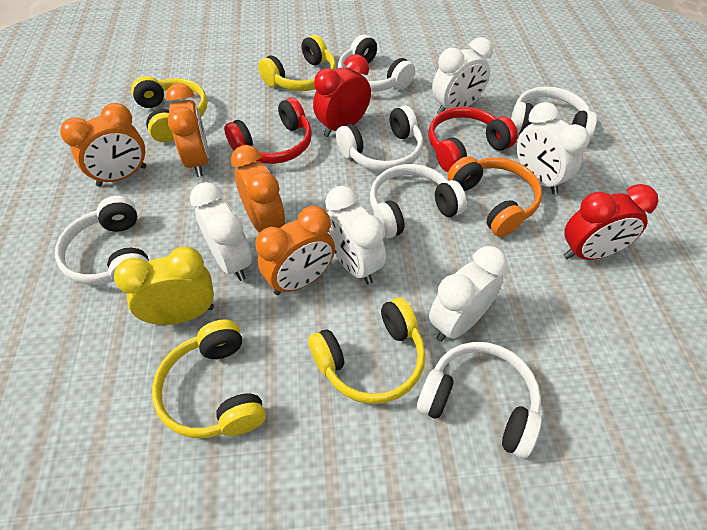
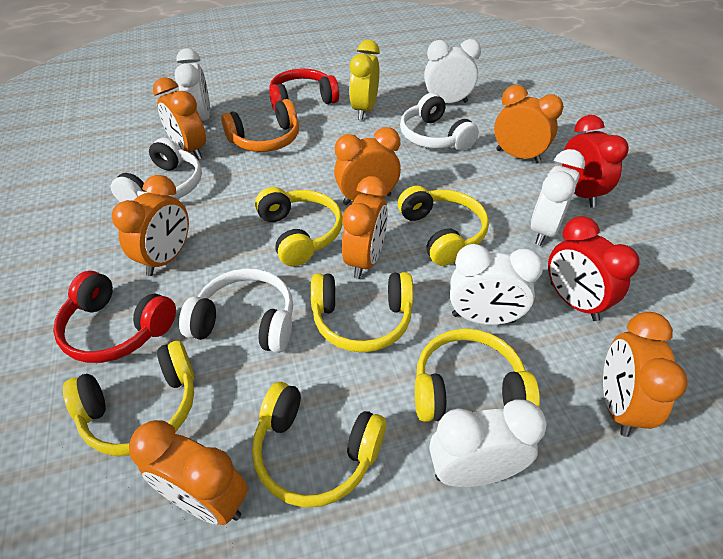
orange clock: [60,103,147,187] [166,83,209,177] [231,145,285,233] [255,206,335,295] = 4 -> [112,175,189,276] [129,420,248,525] [153,77,206,160] [334,127,401,205] [342,176,388,279] [494,85,564,164] [603,312,688,437] = 7
white headphones: [55,196,149,285] [336,106,423,172] [338,35,415,92] [370,164,467,239] [417,342,542,459] [511,86,597,141] = 6 -> [111,138,202,202] [179,268,293,353] [400,93,479,151] = 3
yellow headphones: [131,76,207,142] [152,320,266,438] [258,35,336,91] [308,298,426,404] = 4 -> [63,341,194,456] [252,382,386,507] [255,187,342,266] [311,272,413,353] [398,186,489,266] [415,328,540,422] = 6

